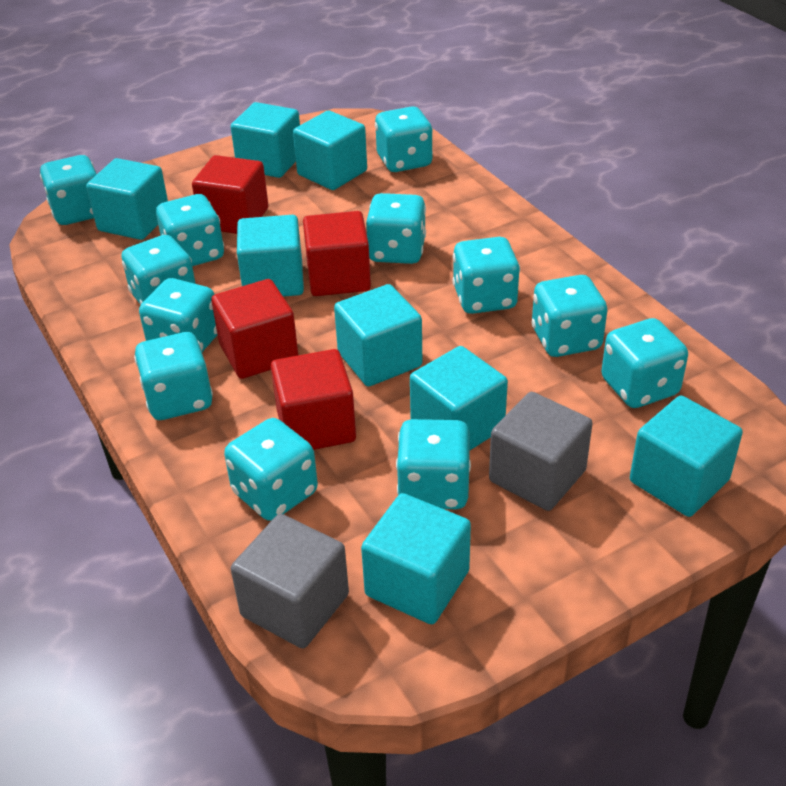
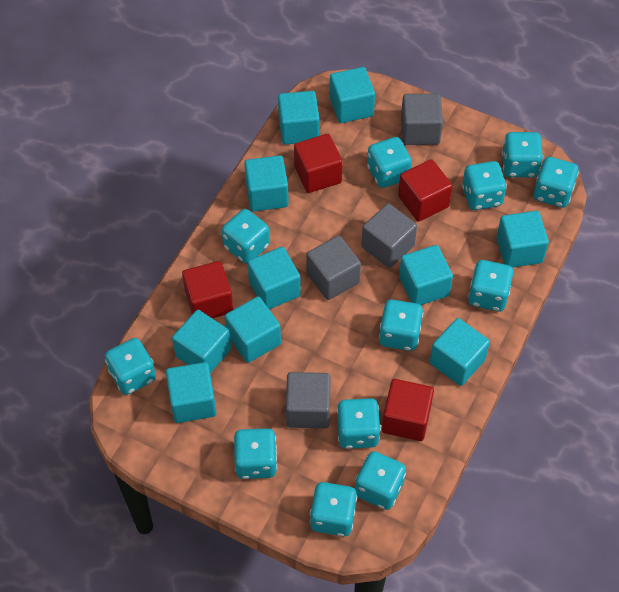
grey cube: [231,514,349,648] [489,392,593,511] = 2 -> [286,372,331,429] [306,236,361,300] [361,203,417,268] [401,94,443,145] = 4
turquoise cube: [86,158,168,240] [231,102,300,178] [237,215,304,297] [293,110,367,190] [334,284,422,386] [361,493,471,624] [410,346,508,450] [630,396,743,517] = 8 -> [166,362,216,423] [172,310,231,373] [225,296,281,363] [244,155,289,211] [247,247,301,309] [278,91,319,145] [330,67,375,123] [399,245,453,305] [430,318,490,386] [496,211,549,268] = 10

